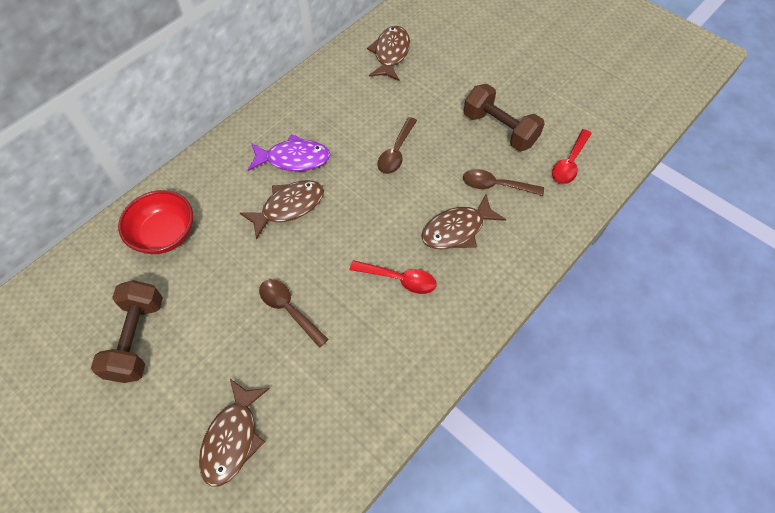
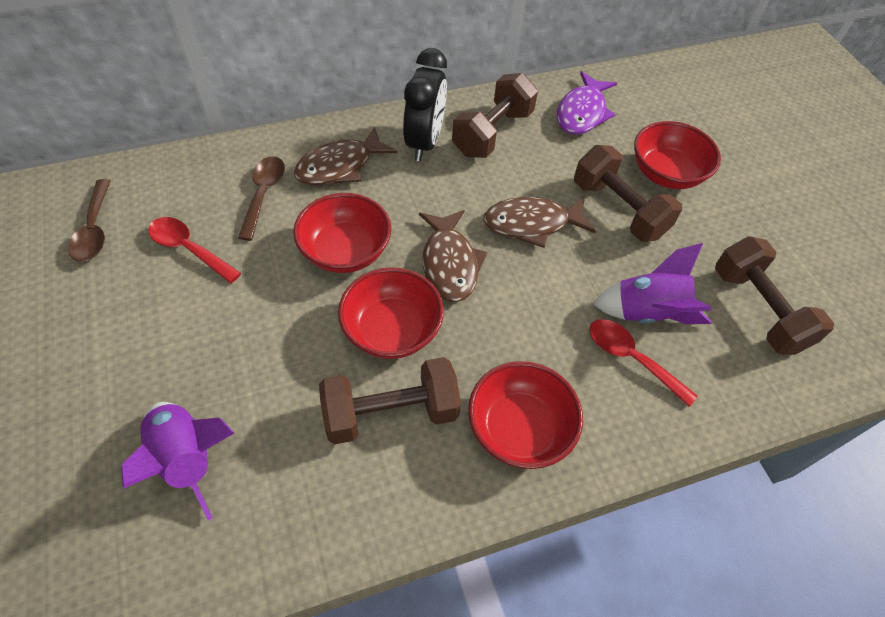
black clock: none = 0 -> [403,48,447,161] = 1
brown dumbbell: [91,280,163,383] [464,84,545,151] = 2 -> [319,357,461,444] [452,73,538,158] [574,145,682,242] [715,236,834,355] = 4
brown fish: [199,379,270,487] [240,180,324,240] [367,26,410,81] [421,194,506,249] = 4 -> [294,126,398,185] [419,210,487,302] [484,197,596,248] = 3
brown spoon: [259,279,329,348] [377,117,417,174] [463,169,544,196] = 3 -> [68,179,111,262] [238,156,285,241] = 2
purple rocket: none = 0 -> [121,402,234,521] [593,243,712,324] = 2
red bowl: [118,190,193,254] = 1 -> [293,193,391,273] [338,267,444,359] [468,361,583,469] [634,121,721,189] = 4

